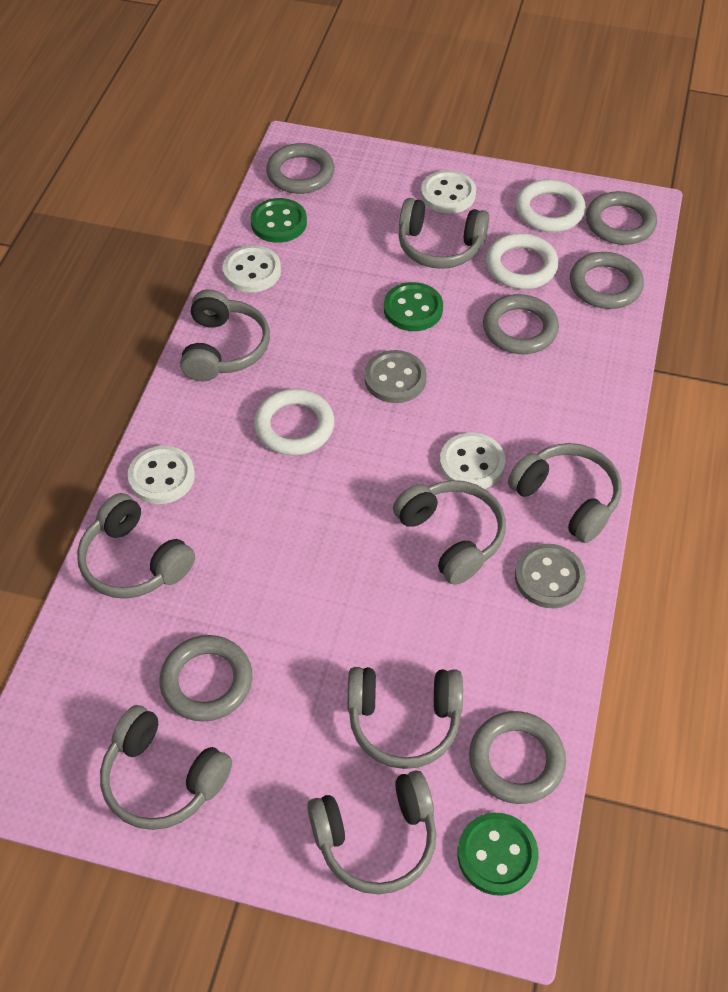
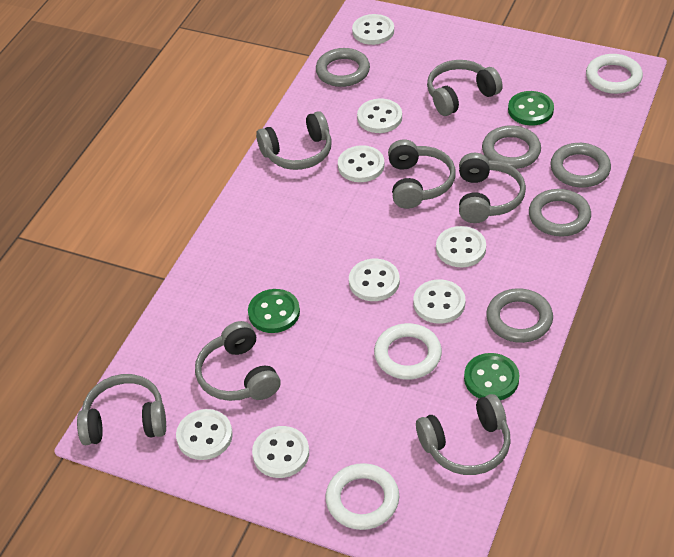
grey button: [364,350,427,403] [515,544,586,608] = 2 -> none = 0
grey headphones: [77,493,195,599] [100,705,232,830] [180,289,270,381] [307,771,436,894] [348,667,463,769] [393,480,506,585] [399,198,489,269] [508,443,621,543] = 8 -> [77,374,166,445] [195,321,280,401] [256,111,331,170] [388,139,456,209] [416,394,511,475] [427,60,503,116] [459,153,526,223] = 7
grey ring: [160,635,252,722] [266,143,335,194] [469,711,566,804] [483,294,559,354] [570,252,644,309] [586,191,657,245] = 6 -> [316,48,370,87] [482,125,541,169] [486,288,553,343] [529,189,591,237] [550,143,611,188] = 5
white button: [128,445,195,504] [223,245,281,293] [421,170,476,214] [440,433,506,489] = 4 -> [176,409,233,460] [252,426,309,478] [338,145,385,182] [349,259,400,301] [352,14,394,45] [357,98,402,133] [413,279,465,324] [436,226,486,267] = 8

